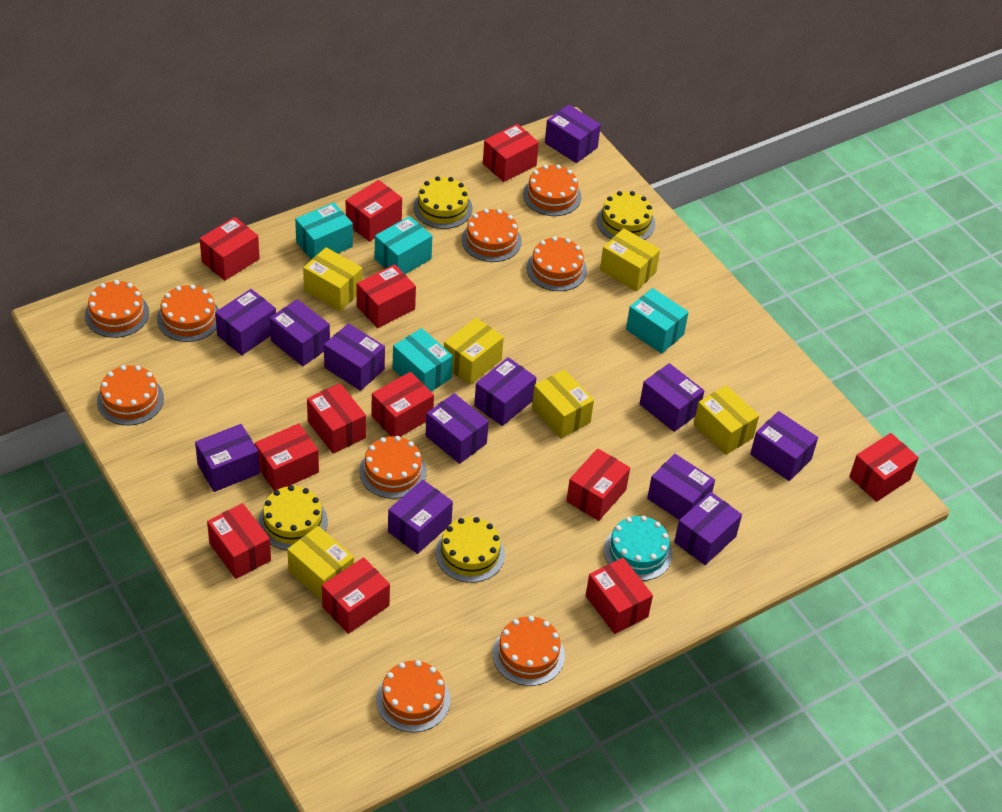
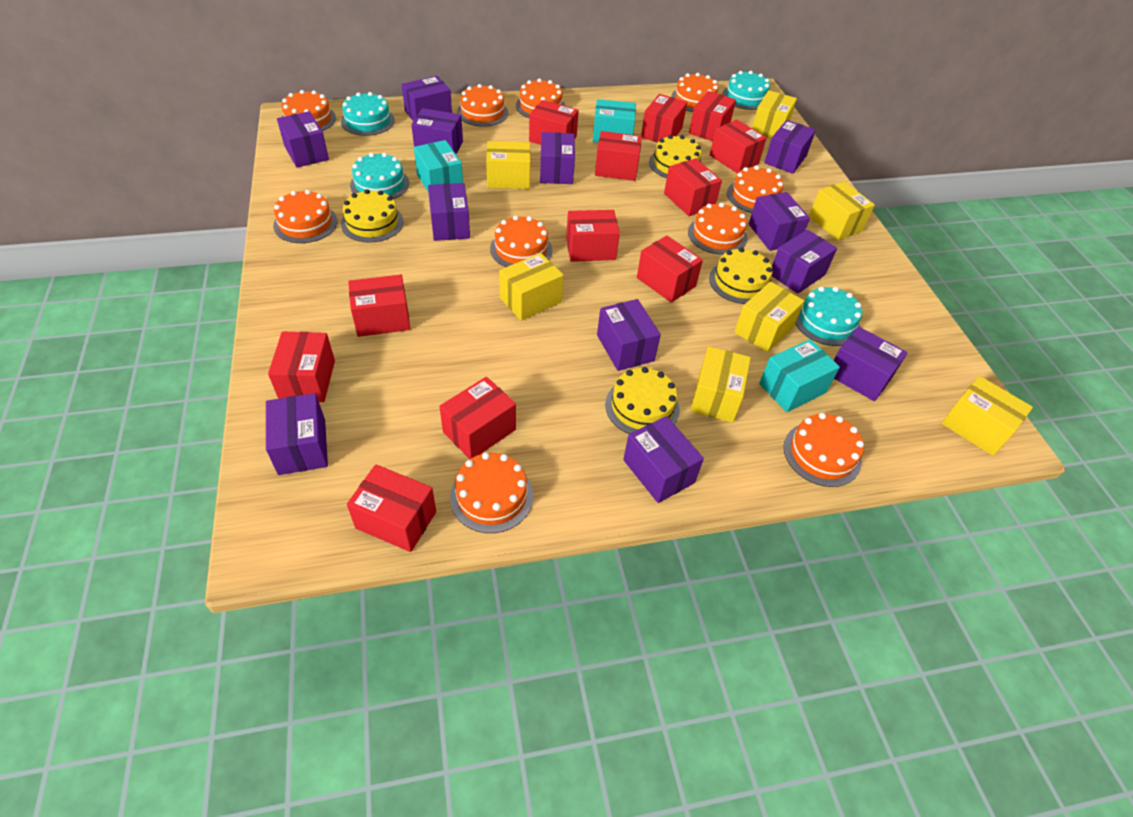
orange cake: [85,280,149,338] [97,365,164,426] [157,284,219,342] [359,436,427,499] [376,660,450,732] [462,209,522,262] [493,616,565,686] [523,165,581,216] [526,236,587,291] = 9 -> [273,190,337,243] [281,90,336,131] [450,452,533,533] [457,84,508,127] [490,215,552,267] [516,78,566,118] [671,73,719,112] [688,203,747,255] [727,166,783,213] [784,413,864,487] = 10
turquoise box: [295,202,353,260] [375,216,433,274] [393,328,453,391] [626,288,689,354] = 4 -> [414,140,463,193] [593,99,636,143] [759,339,840,412] = 3
turquoise cake: [604,516,673,581] = 1 -> [341,92,395,136] [350,153,409,199] [722,71,770,110] [795,287,862,346] = 4
yellow box: [287,526,354,601] [303,247,362,311] [444,318,504,385] [532,369,594,439] [600,228,660,291] [694,385,759,455] = 6 -> [486,141,531,189] [499,253,564,321] [690,346,751,423] [734,282,804,353] [752,90,797,139] [809,181,875,240] [941,376,1033,456] = 7

